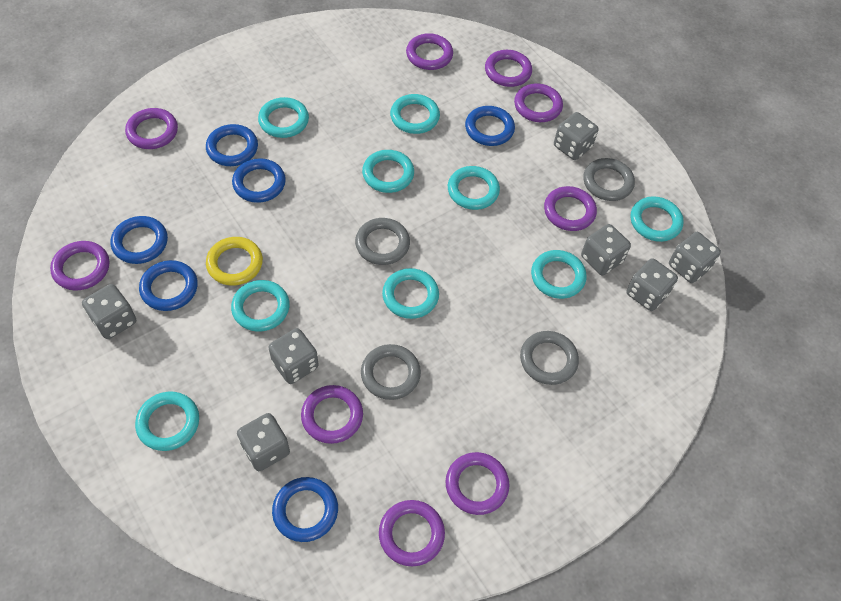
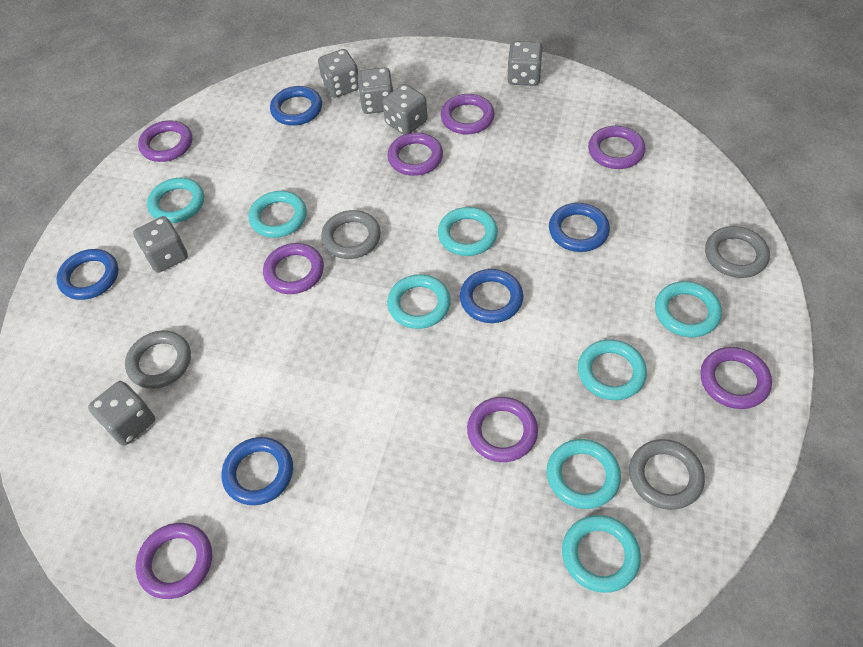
blue ring: [111,216,168,264] [139,260,198,311] [206,124,258,166] [232,158,286,203] [272,477,338,542] [465,106,515,146] = 6 -> [56,249,119,300] [222,437,293,505] [270,86,322,126] [460,269,524,323] [549,203,610,252] = 5
grey dice: [82,284,136,339] [237,413,290,471] [268,328,319,384] [554,112,598,160] [581,224,631,275] [626,258,678,311] [669,232,721,283] = 7 -> [88,381,155,446] [133,216,188,273] [318,49,359,98] [357,67,393,114] [382,84,428,135] [507,41,543,86] = 6
purple ring: [50,241,109,291] [125,108,178,149] [301,385,363,444] [379,500,445,566] [406,33,453,70] [446,452,509,515] [485,50,532,87] [514,83,563,122] [544,186,597,231] = 9 -> [136,523,212,599] [138,120,192,162] [263,243,324,294] [387,132,443,176] [441,94,495,134] [467,397,538,462] [588,126,645,169] [700,347,772,409] = 8
turquoise ring: [135,392,199,451] [231,280,290,332] [258,97,309,138] [362,150,414,193] [382,268,439,319] [390,94,440,134] [448,166,500,210] [531,250,587,299] [630,196,684,242] = 9 -> [147,178,204,223] [249,191,307,238] [387,274,451,329] [438,207,498,256] [547,439,621,509] [562,515,641,593] [578,339,647,400] [655,281,722,337] = 8
yellow ring: [206,237,263,286] = 1 -> none = 0

